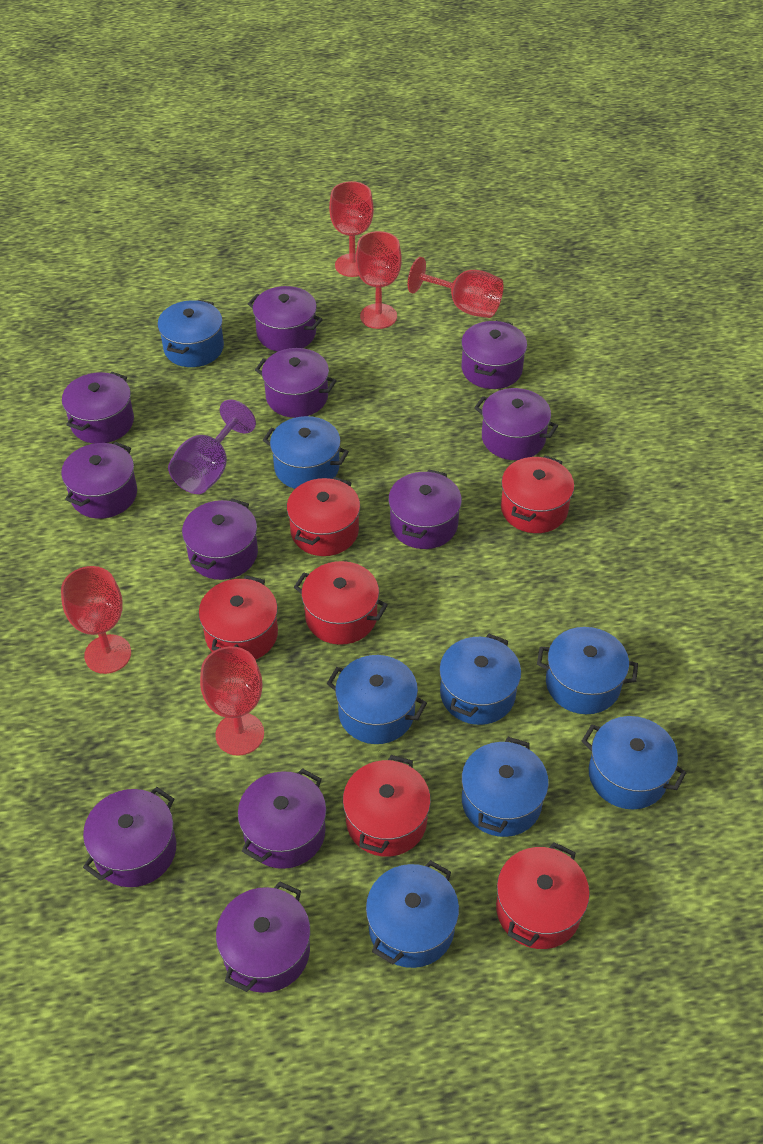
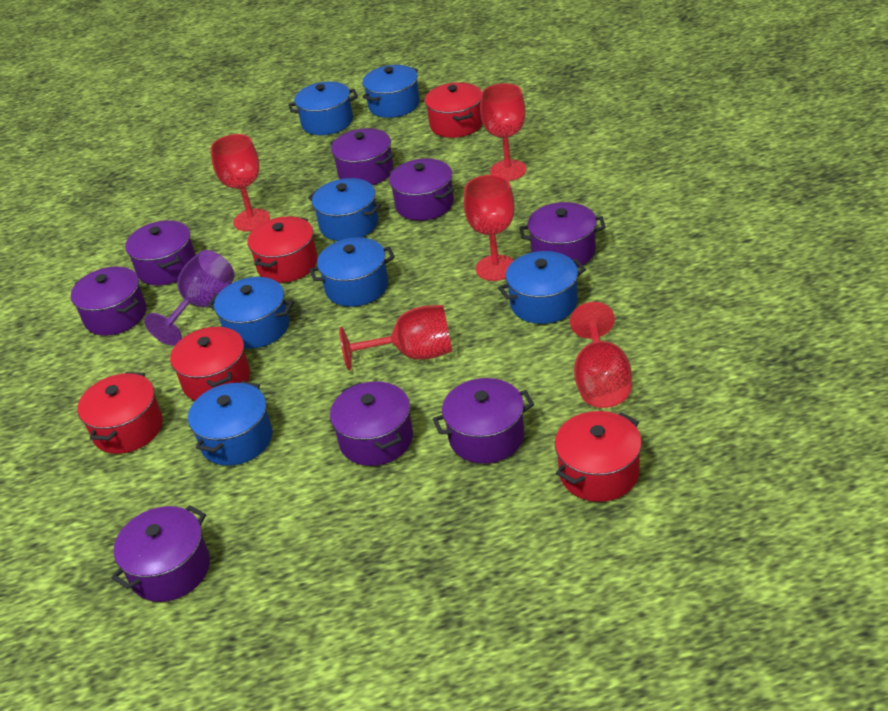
blue pot: [157,300,224,367] [263,416,349,489] [327,655,427,744] [366,860,459,968] [439,634,521,725] [462,737,549,837] [537,627,638,714] [582,716,686,809] = 8 -> [188,381,272,466] [208,277,294,349] [288,82,358,135] [308,178,382,241] [309,238,395,307] [362,65,420,118] [498,251,586,324] = 7
purple pot: [61,442,137,519] [62,372,134,444] [83,787,176,887] [182,498,258,580] [216,881,310,993] [238,768,326,869] [248,286,323,351] [255,348,337,418] [388,470,462,549] [461,320,527,389] [474,388,558,460] = 11 -> [71,266,147,336] [111,505,210,602] [125,220,196,285] [330,128,394,185] [330,381,413,466] [389,158,455,221] [433,378,534,464] [519,202,606,268] = 8
red pot: [199,575,278,660] [287,477,360,556] [294,561,388,645] [343,755,431,857] [496,842,590,949] [501,456,574,533] = 6 -> [77,372,163,454] [170,327,250,401] [248,216,318,283] [425,82,482,138] [555,411,642,502] = 5

